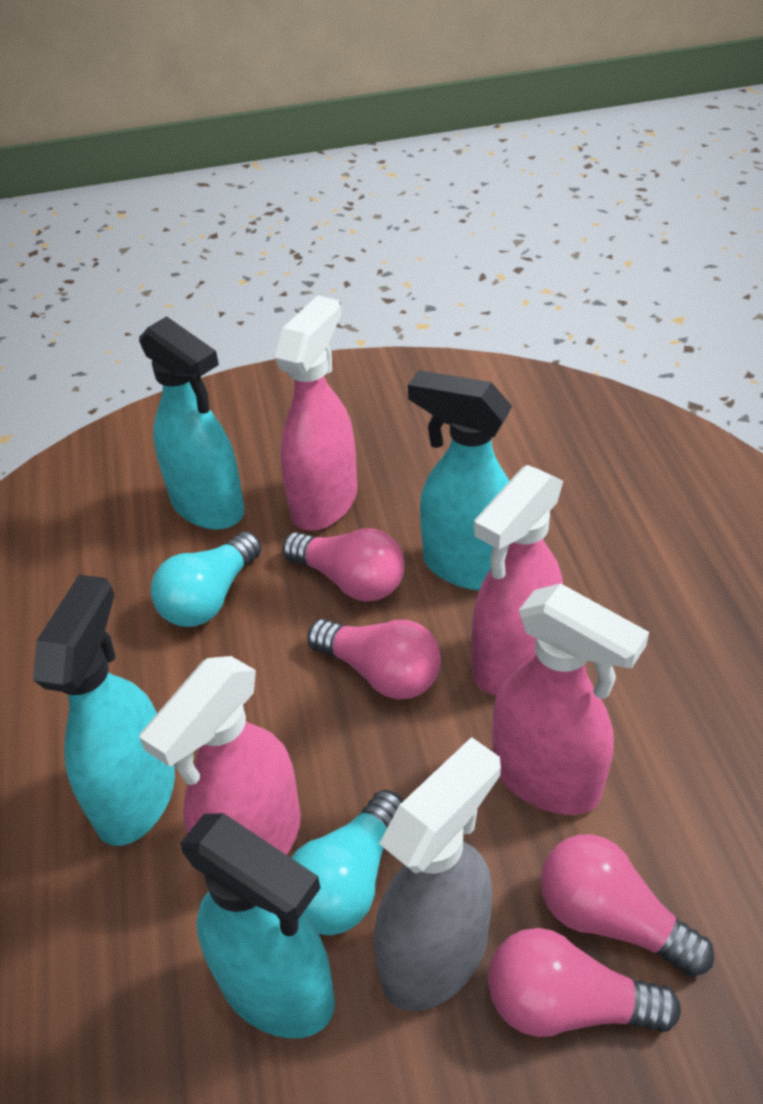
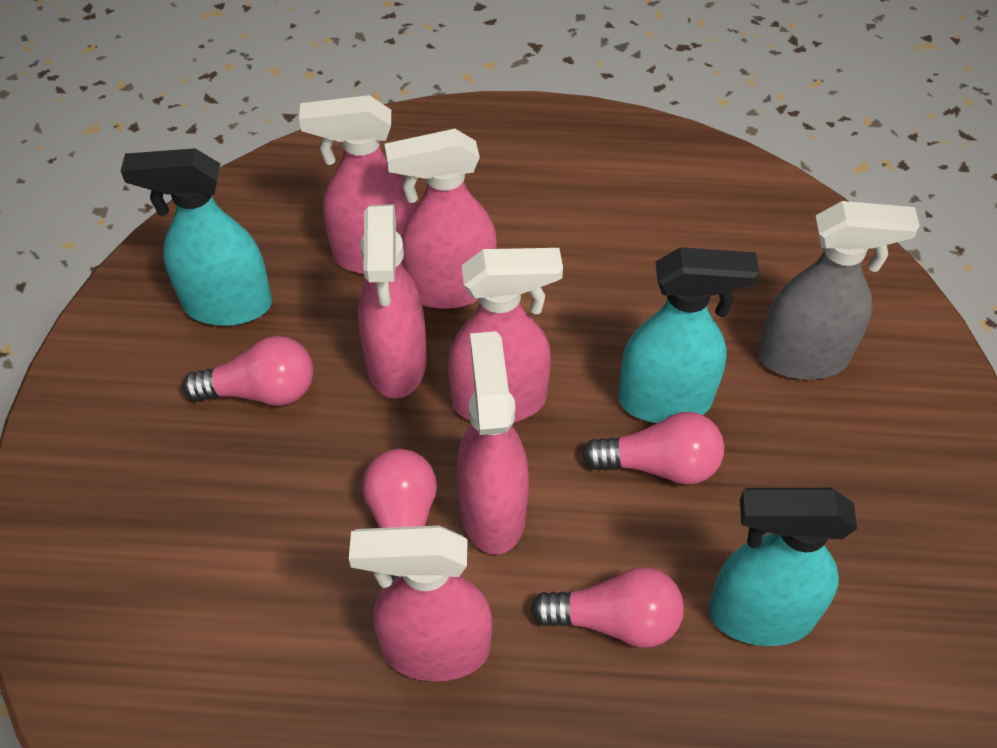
pink spray bottle: [139,656,301,855] [275,295,357,531] [472,465,563,695] [492,583,649,815] = 4 -> [299,95,417,274] [349,525,492,682] [358,204,427,399] [385,129,497,309] [448,248,563,422] [457,331,529,555] = 6
turquoise light bulb: [151,531,262,627] [291,790,403,935] = 2 -> none = 0
turquoise spray bottle: [33,575,175,846] [139,316,245,530] [180,813,335,1038] [408,370,512,590] = 4 -> [121,148,272,326] [618,247,759,423] [709,488,857,646] = 3

